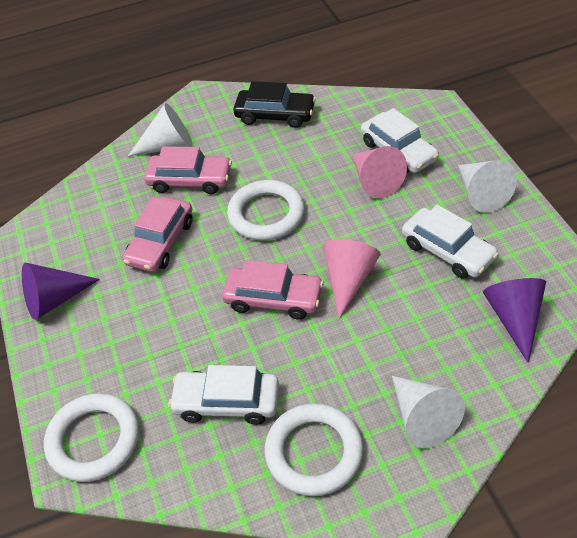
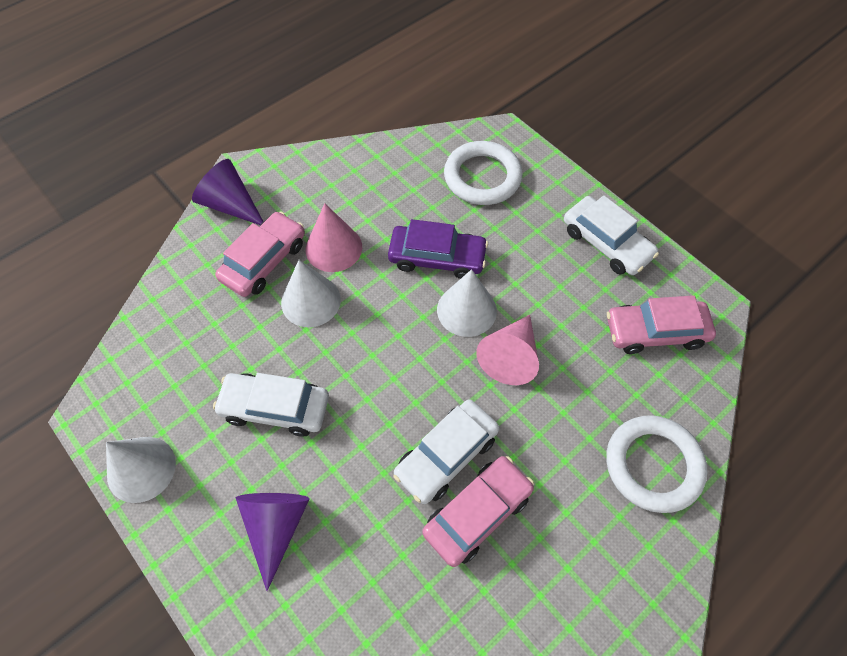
black car: [233,81,316,128] = 1 -> none = 0
purple car: none = 0 -> [388,219,488,279] = 1
white ring: [44,393,139,482] [227,180,305,241] [264,403,363,496] = 3 -> [444,141,523,205] [606,415,708,513] = 2

